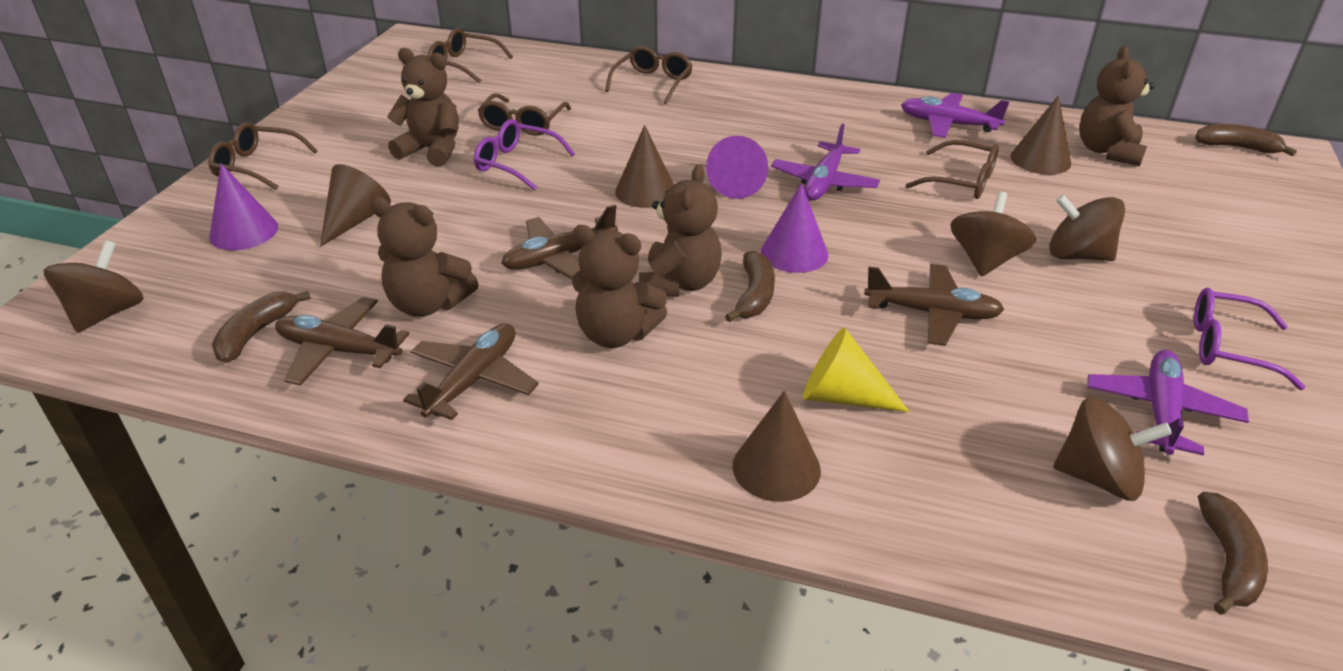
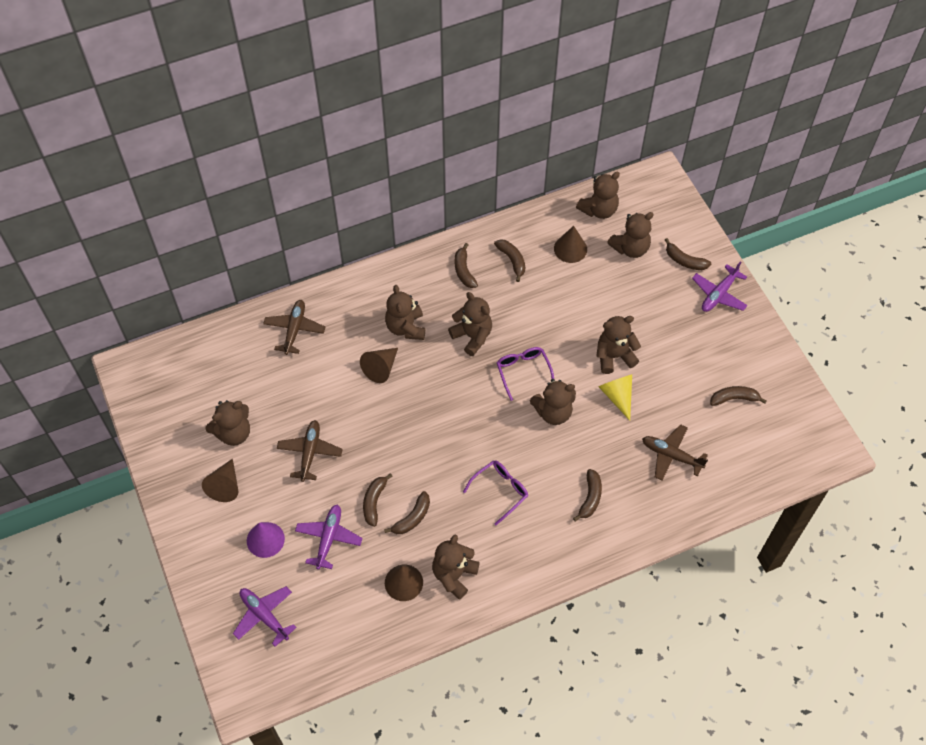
brown banana: [212,291,311,363] [725,251,775,322] [1195,124,1297,156] [1198,492,1268,615] = 4 -> [363,473,393,527] [384,491,430,534] [455,243,478,288] [494,239,525,282] [573,469,602,522] [665,238,711,270] [710,386,766,406] = 7
brown glasses: [208,122,318,190] [428,28,513,83] [477,93,571,135] [605,46,693,104] [906,140,999,199] = 5 -> none = 0
brown plane: [275,297,410,386] [403,323,539,420] [501,205,618,279] [864,264,1004,346] = 4 -> [263,300,325,355] [277,420,343,482] [642,424,708,481] = 3
brown spinning top: [43,240,144,333] [950,192,1036,277] [1049,194,1125,261] [1053,397,1172,501] = 4 -> none = 0
brown teddy bear: [370,197,479,317] [387,48,459,167] [572,225,667,348] [639,165,722,297] [1079,46,1155,166] = 5 -> [205,400,250,446] [385,285,425,340] [432,534,480,600] [448,292,492,356] [530,379,576,425] [576,172,620,219] [596,316,641,374] [607,212,654,258] = 8
purple cone: [209,163,278,251] [706,136,768,199] [761,183,828,273] = 3 -> [247,522,285,558] = 1

